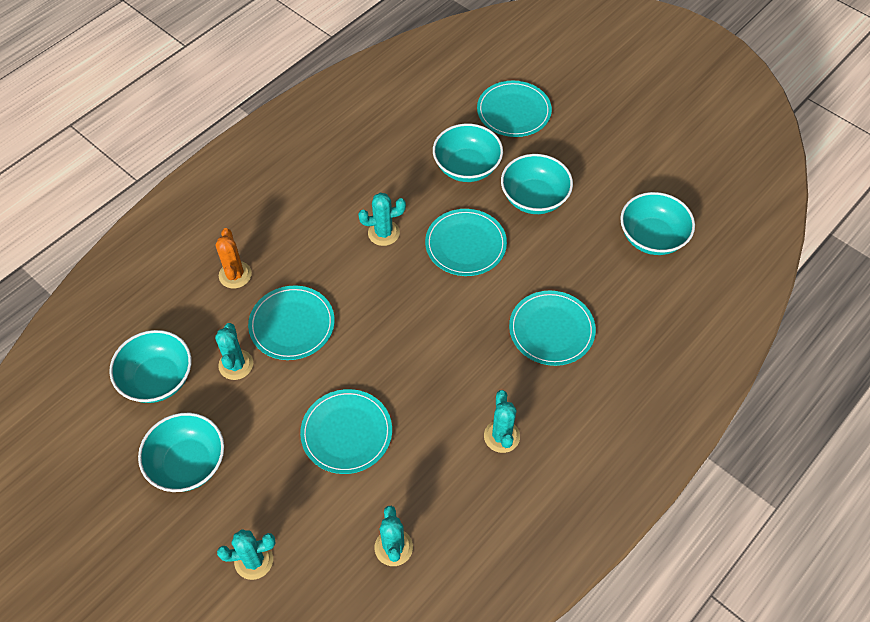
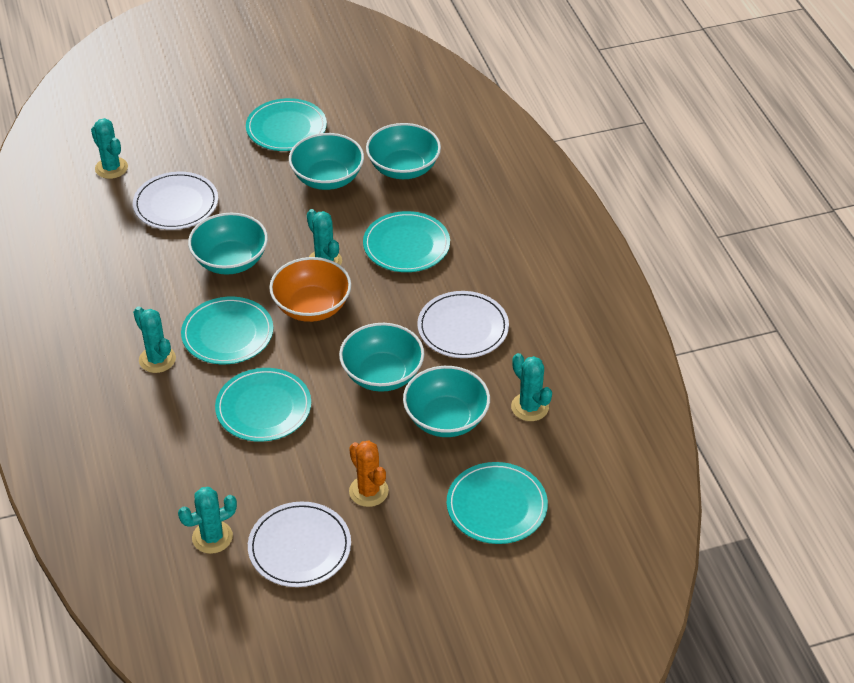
orange bowl: none = 0 -> [269,257,351,322] = 1
white plate: none = 0 -> [133,172,218,230] [248,501,351,587] [417,291,509,358] = 3

